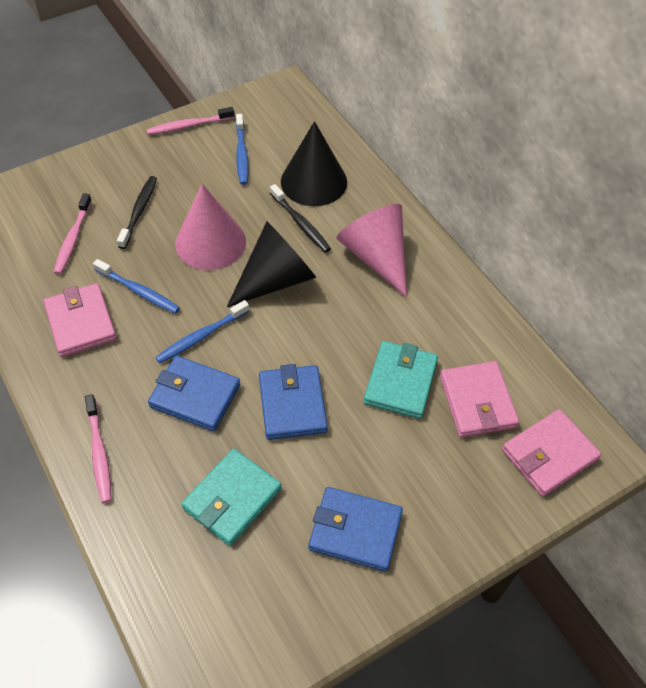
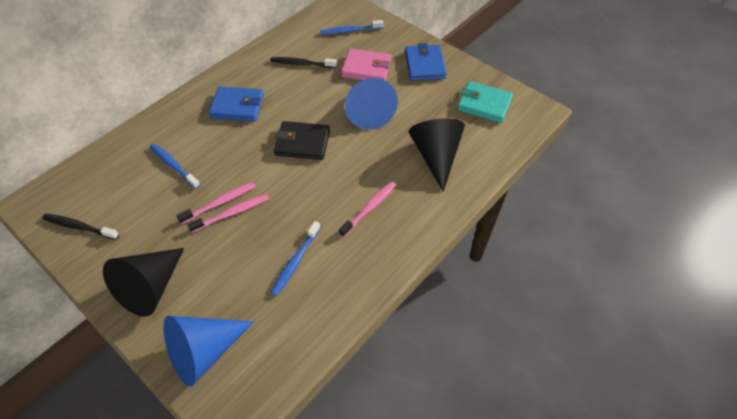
black wallet: none = 0 -> [274,121,330,160] = 1
blue cone: none = 0 -> [163,316,254,387] [345,78,398,130] = 2
blue wallet: [148,356,240,431] [259,364,328,440] [309,487,403,572] = 3 -> [209,86,264,121] [405,43,447,81] = 2
pink cone: [175,184,246,270] [336,204,407,297] = 2 -> none = 0
pink wallet: [44,283,117,357] [440,361,519,437] [502,409,601,497] = 3 -> [341,49,392,81] = 1
turquoise wallet: [181,448,282,546] [364,341,438,419] = 2 -> [457,81,513,123] = 1

